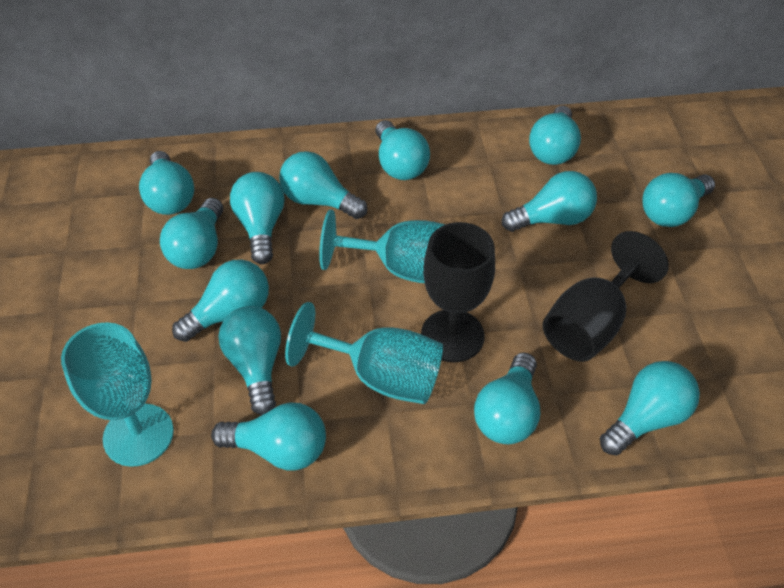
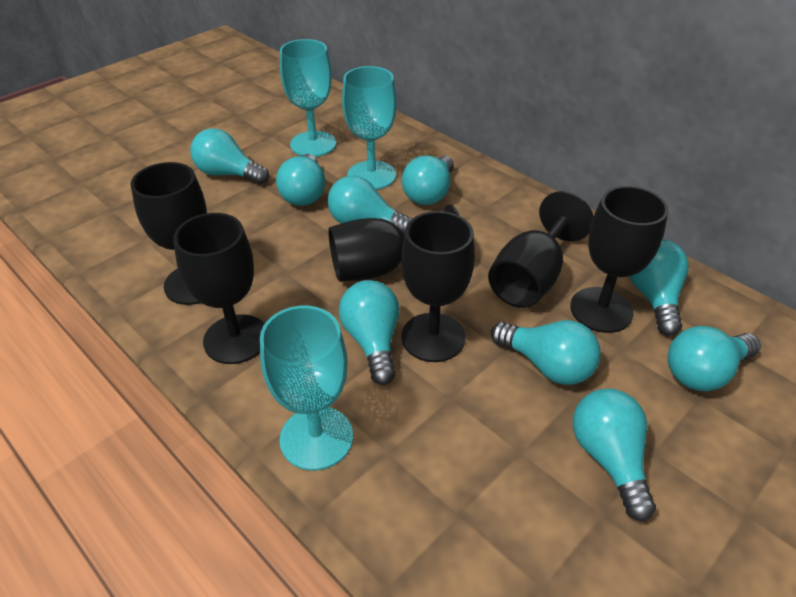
black goblet: [421,222,495,362] [542,231,669,362] = 2 -> [131,162,207,305] [173,213,264,364] [328,204,459,282] [401,211,475,362] [488,191,593,308] [570,186,668,333] = 6
turquoise light bulb: [139,151,194,215] [160,198,223,269] [172,259,269,342] [211,403,326,471] [219,306,281,415] [230,172,285,264] [279,151,367,219] [375,120,430,180] [474,352,540,444] [502,171,597,232] [529,106,581,165] [600,361,700,456] [642,173,715,227] = 13 -> [190,128,269,184] [276,154,326,206] [328,176,412,234] [339,280,399,385] [402,155,454,205] [491,320,600,385] [573,389,656,522] [629,239,689,336] [668,326,761,391] = 9

